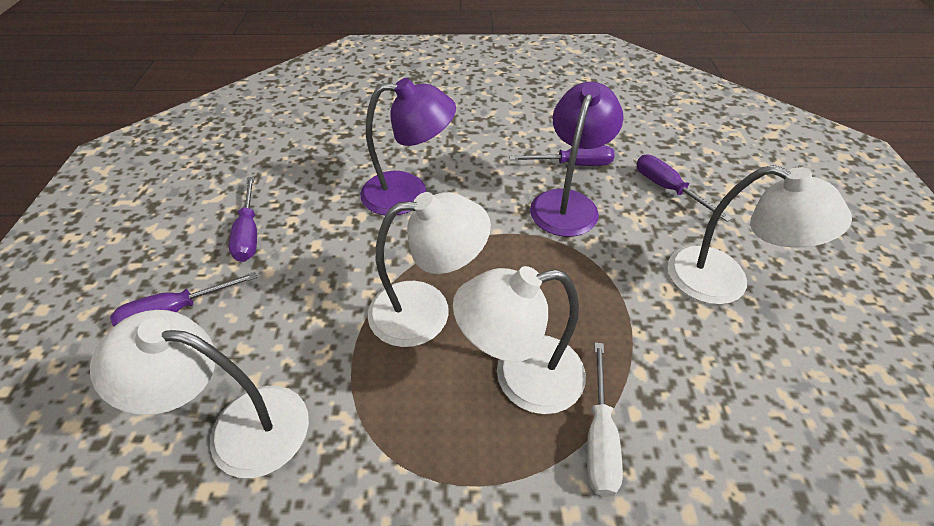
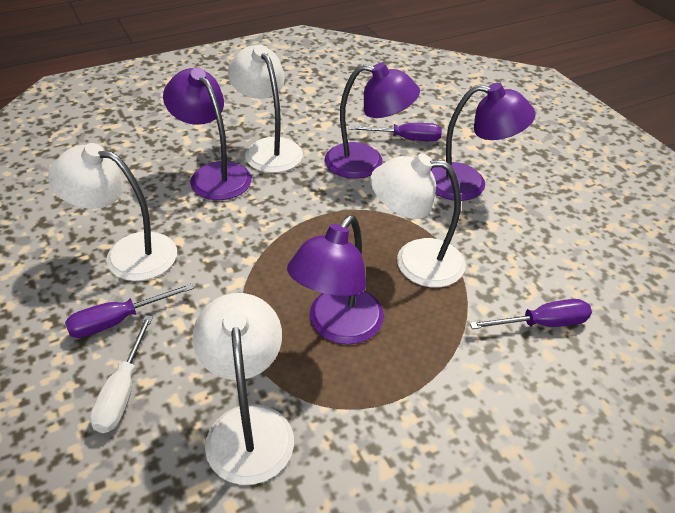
purple lamp: [360,78,456,215] [530,82,624,237] = 2 -> [163,68,252,200] [287,215,384,344] [325,62,420,179] [431,83,536,201] = 4
purple screwdriver: [110,272,257,326] [229,177,257,262] [509,145,615,166] [636,155,732,222] = 4 -> [65,283,194,338] [349,123,442,141] [470,299,592,329] = 3

